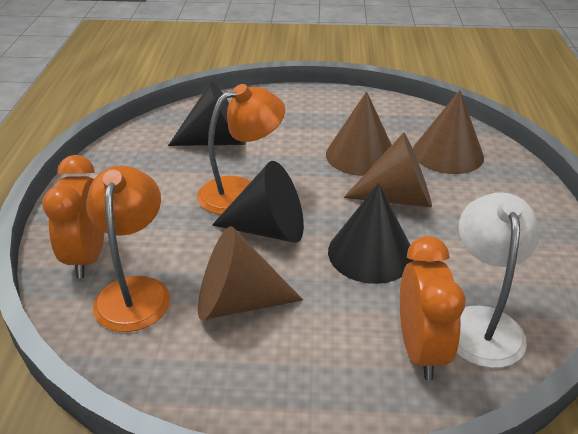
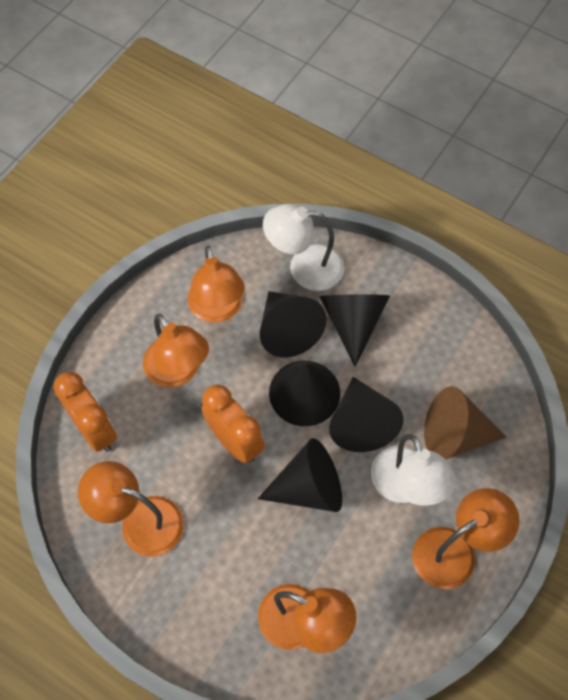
black cone: [168,82,246,146] [212,161,304,243] [328,183,414,284] = 3 -> [258,438,342,512] [260,291,326,357] [269,361,340,426] [320,294,390,367] [329,377,403,452] = 5
brown cone: [198,226,303,320] [326,91,392,176] [344,132,432,207] [413,90,484,174] = 4 -> [424,386,506,460] = 1
orange lamp: [86,166,170,332] [197,84,285,215] = 2 -> [78,461,184,557] [143,314,209,388] [188,246,245,323] [258,584,356,653] [412,488,519,589] = 5
white lamp: [457,192,539,368] = 1 -> [263,204,344,291] [371,434,456,506] = 2

